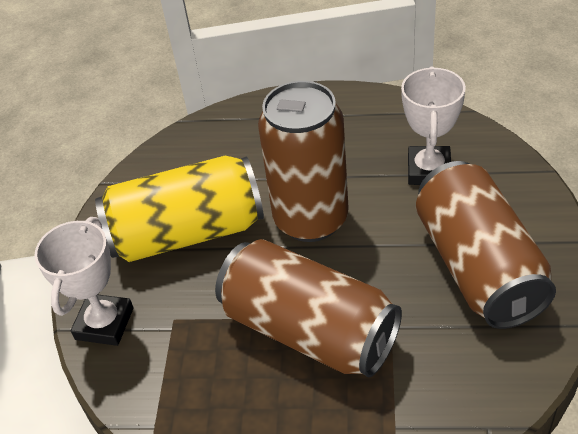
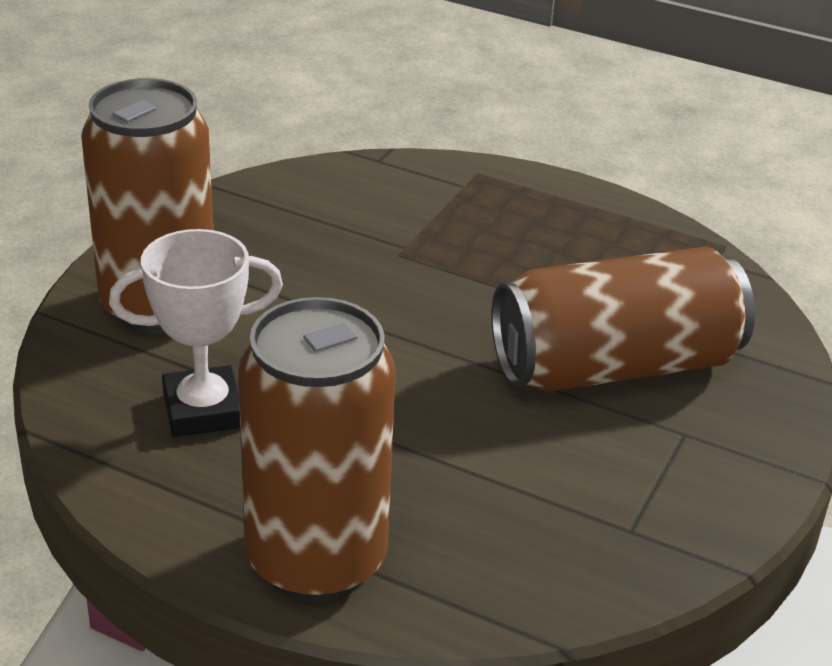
white trophy: [34,217,134,346] [401,66,466,185] = 2 -> [109,229,283,437] = 1
yellow can: [95,156,264,262] = 1 -> none = 0

